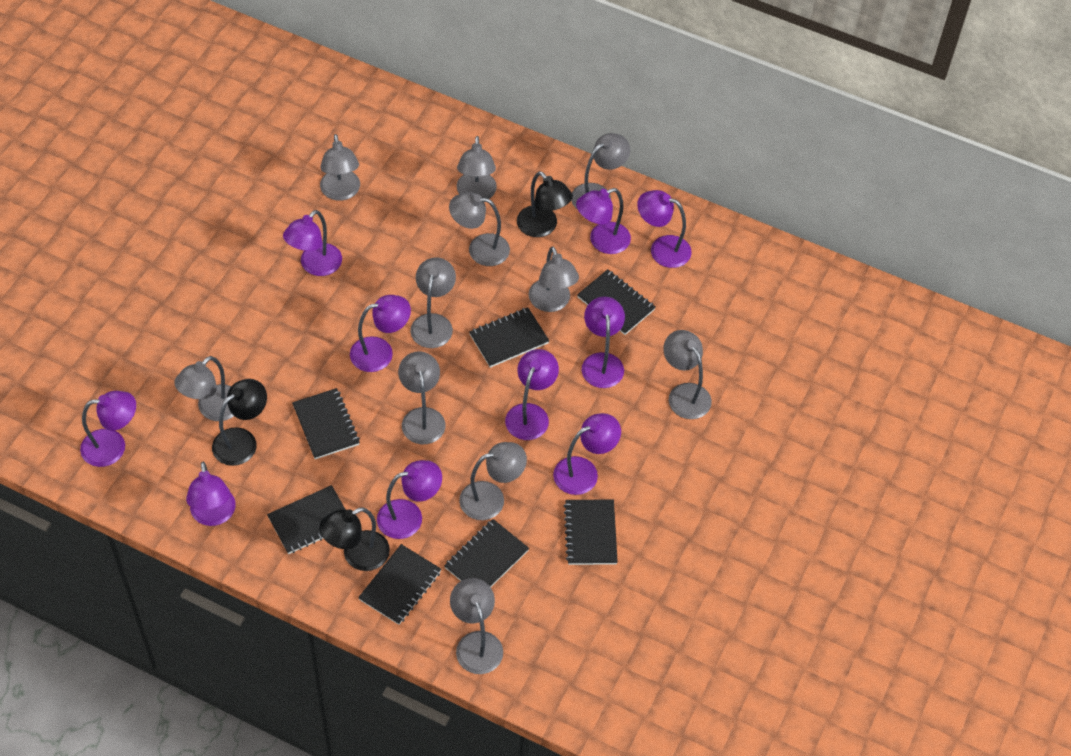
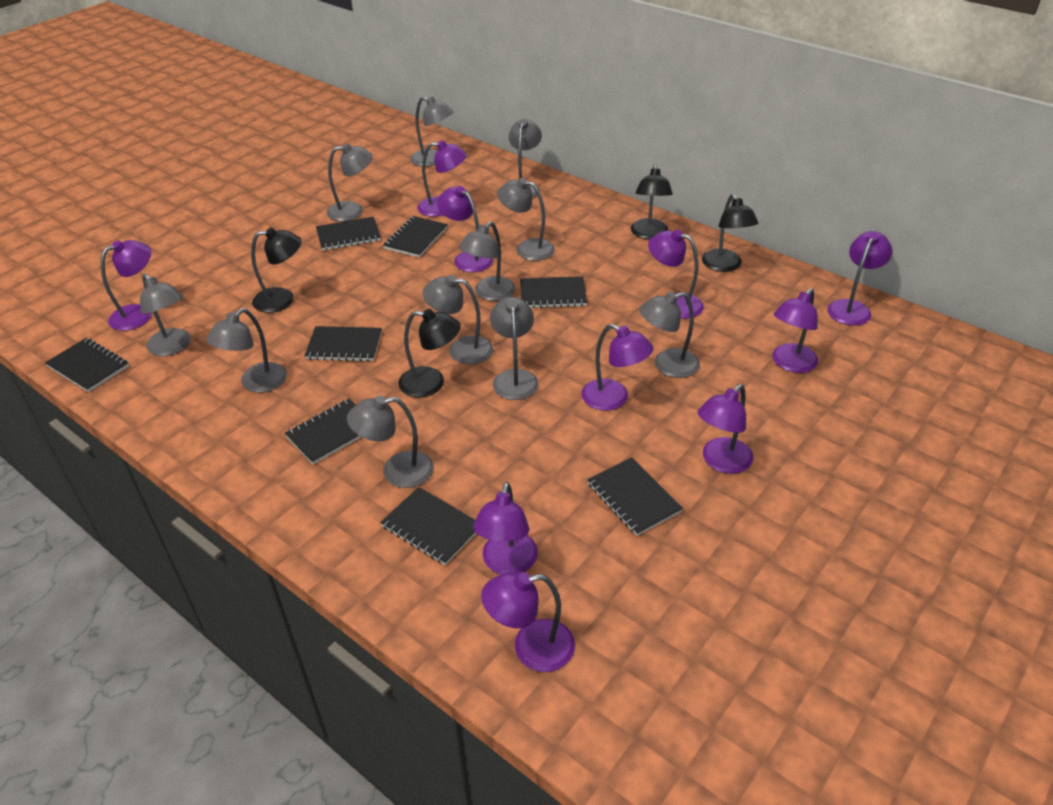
black lamp: [212,379,267,466] [319,507,390,571] [517,171,573,237] = 3 -> [251,228,302,313] [398,309,461,397] [631,164,673,240] [702,194,758,272] = 4
black notebook: [267,485,346,554] [292,388,360,459] [358,544,441,625] [444,519,529,588] [469,308,549,368] [564,499,618,565] [577,269,656,335] = 7 -> [45,338,129,392] [285,398,361,464] [304,326,382,361] [316,217,381,251] [380,487,476,565] [383,216,448,257] [520,276,587,308] [587,457,683,536] = 8

